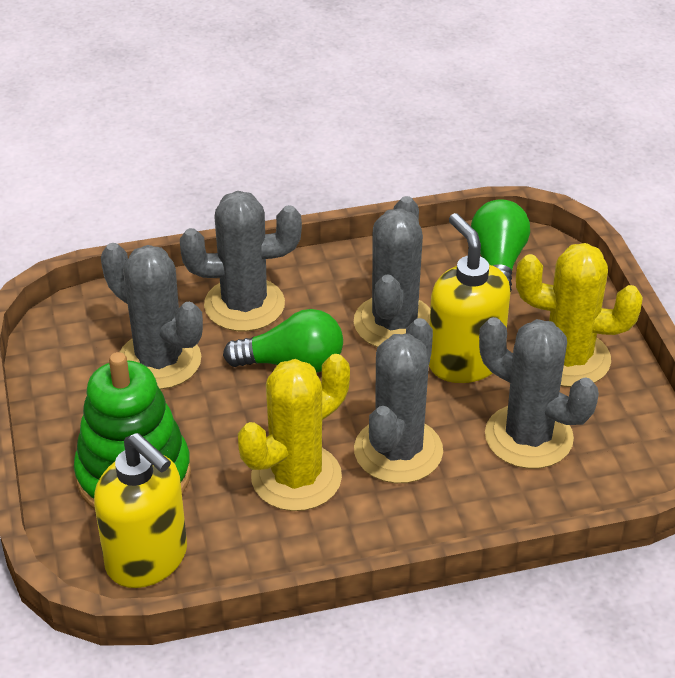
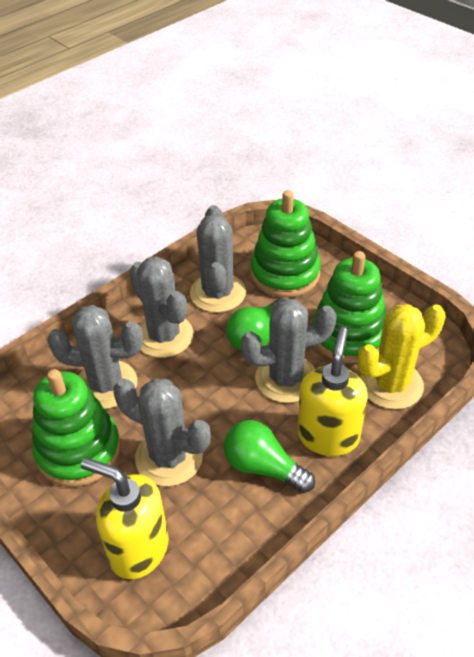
green stacking toy: [74,352,191,509] = 1 -> [32,369,121,487] [251,190,321,298] [312,251,387,363] = 3
yellow cactus: [238,354,350,511] [516,243,643,387] = 2 -> [357,304,446,409] = 1

